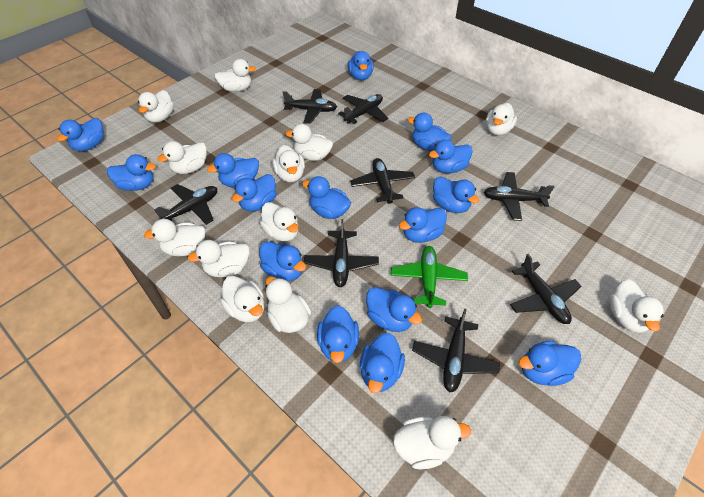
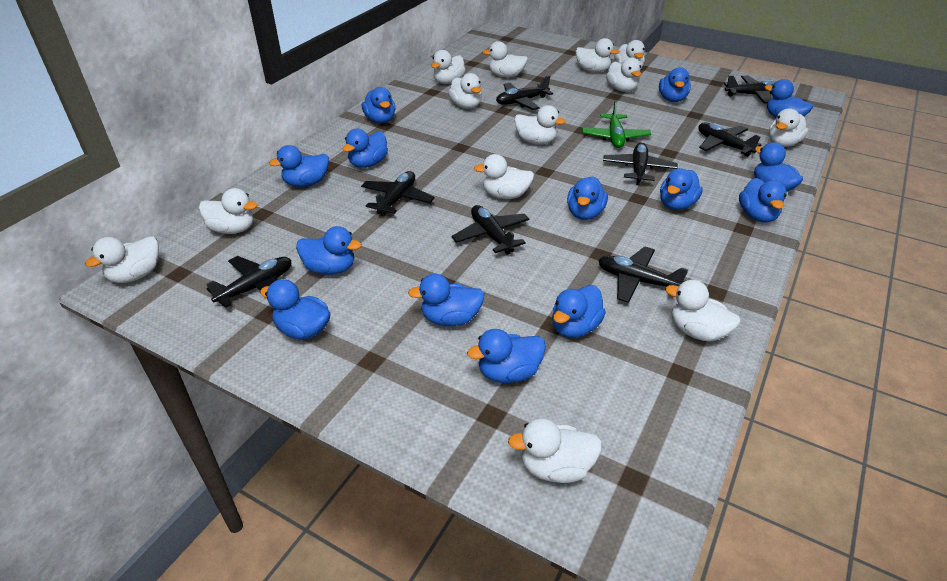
blue duck: [57,118,104,151] [107,154,156,191] [207,153,259,187] [232,174,276,211] [260,241,306,281] [302,176,351,219] [317,306,359,363] [348,51,374,80] [360,333,405,393] [366,287,422,332] [399,207,447,243] [408,113,451,151] [429,139,473,173] [433,176,480,213] [519,341,581,386] = 15 -> [260,279,330,339] [269,145,329,187] [296,226,361,275] [343,129,388,168] [362,87,396,123] [408,274,485,326] [467,329,546,383] [552,285,606,338] [567,176,608,220] [659,67,691,102] [660,168,703,210] [739,178,787,223] [754,142,803,192] [764,79,813,118] = 14

